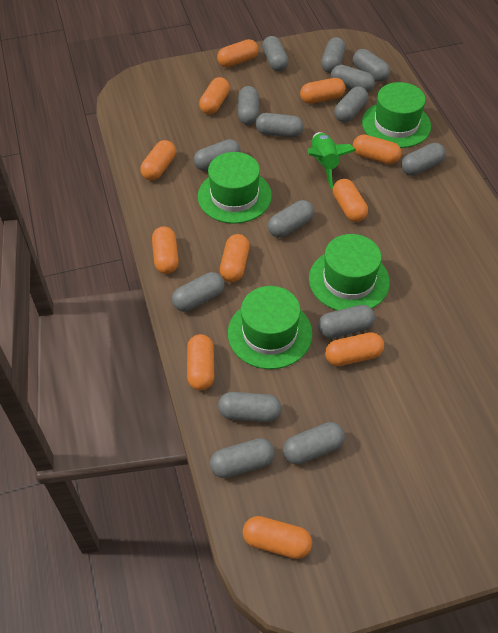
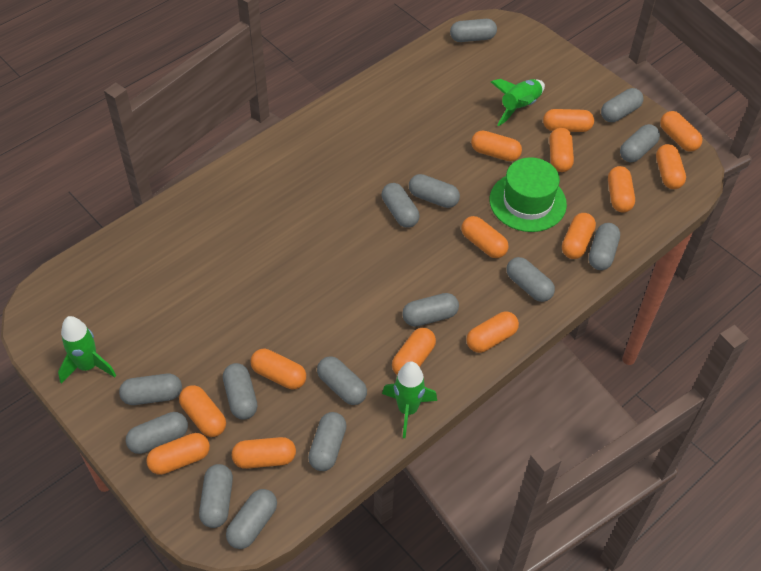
green hat: [198,152,272,224] [228,286,312,369] [309,234,390,310] [362,82,431,148] = 4 -> [490,157,567,232] = 1
green rocket: [308,132,356,189] = 1 -> [58,316,116,384] [382,361,437,438] [491,79,545,126] = 3
orange capsule: [140,140,176,181] [152,226,179,274] [187,334,214,390] [199,77,230,114] [217,39,259,68] [220,234,250,282] [243,516,312,559] [300,78,345,104] [325,332,384,366] [333,179,368,222] [353,134,402,164] = 11 -> [146,433,210,475] [179,385,226,437] [232,437,296,469] [250,349,306,389] [392,328,436,375] [461,216,509,258] [466,312,519,353] [471,131,522,161] [543,109,594,132] [549,128,574,172] [562,213,596,259] [608,166,635,213] [656,144,686,189] [660,111,703,152] = 14

